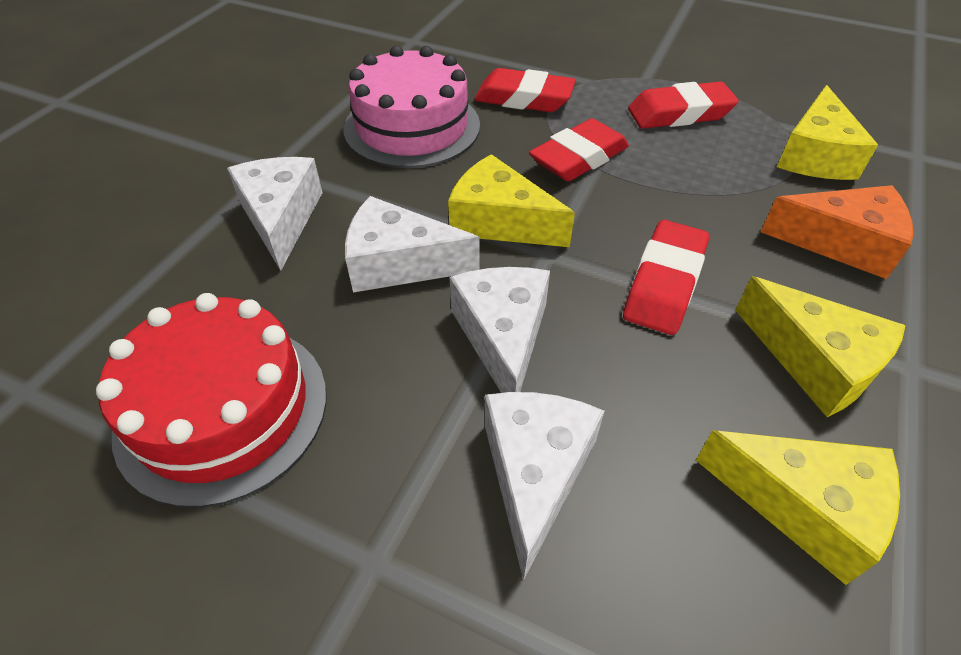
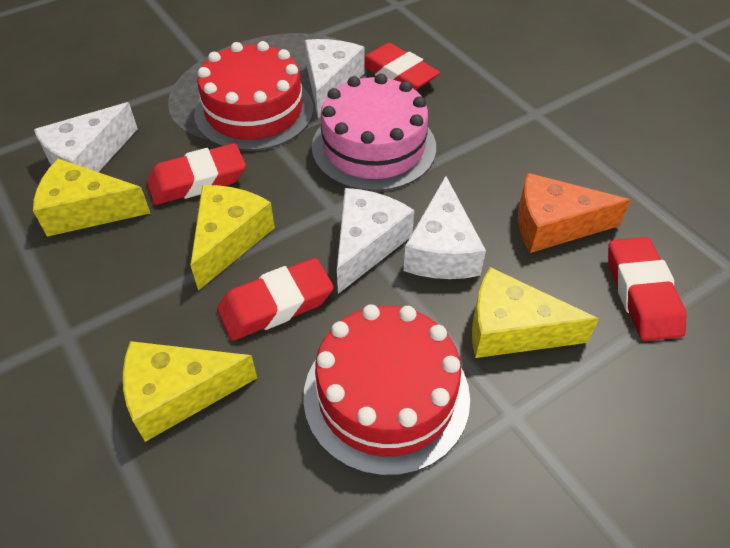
red cake: [96,293,327,508] = 1 -> [194,41,313,151] [303,304,470,476] = 2

